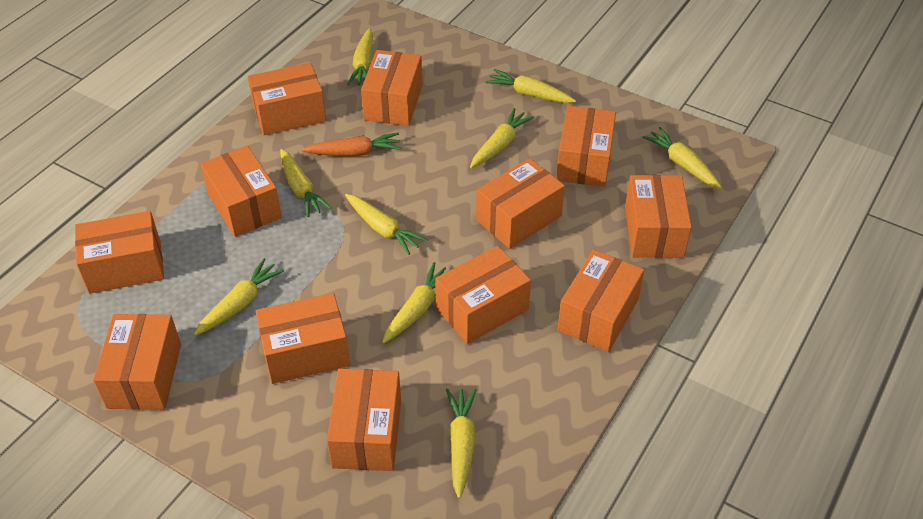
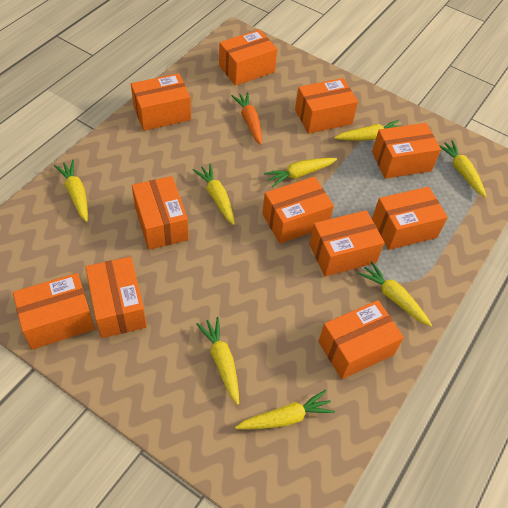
orange box: [75,211,164,294] [93,314,181,410] [200,146,282,237] [248,63,326,135] [256,293,350,384] [327,368,401,471] [361,50,423,126] [435,246,531,344] [476,158,565,249] [556,106,616,187] [558,249,644,352] [625,175,692,258] = 12 -> [13,273,95,350] [85,257,147,338] [131,73,191,131] [132,176,189,250] [219,30,277,86] [262,177,334,244] [295,78,358,134] [309,210,385,277] [318,300,404,379] [372,123,441,179] [372,187,448,250] = 11
yellow carrot: [194,258,284,336] [280,149,332,217] [345,194,427,255] [347,28,373,85] [382,262,446,344] [446,388,477,499] [470,108,534,168] [485,69,576,103] [642,127,722,189] = 9 -> [54,160,88,222] [193,164,235,225] [196,317,239,405] [235,390,335,430] [264,158,337,188] [334,120,399,141] [358,261,432,327] [439,140,486,197] = 8

